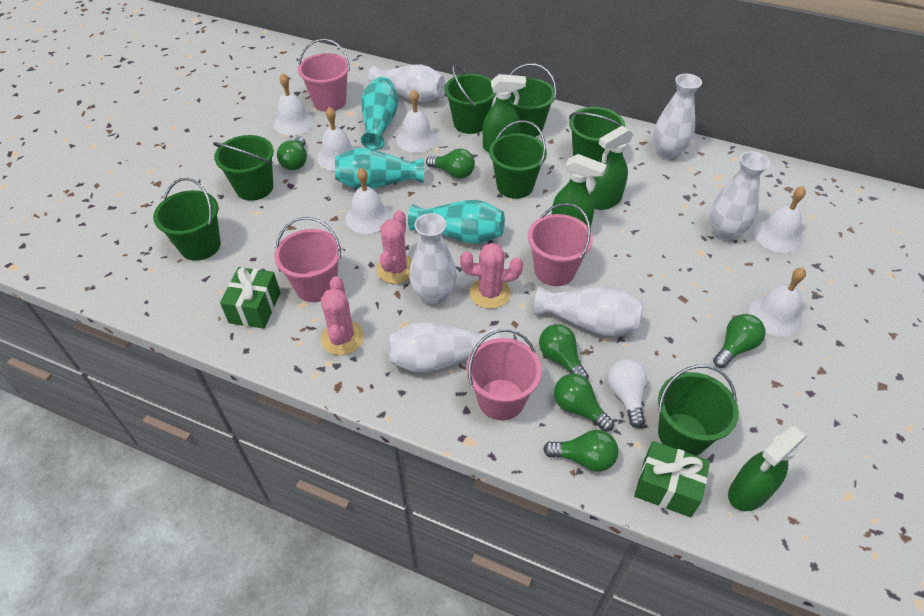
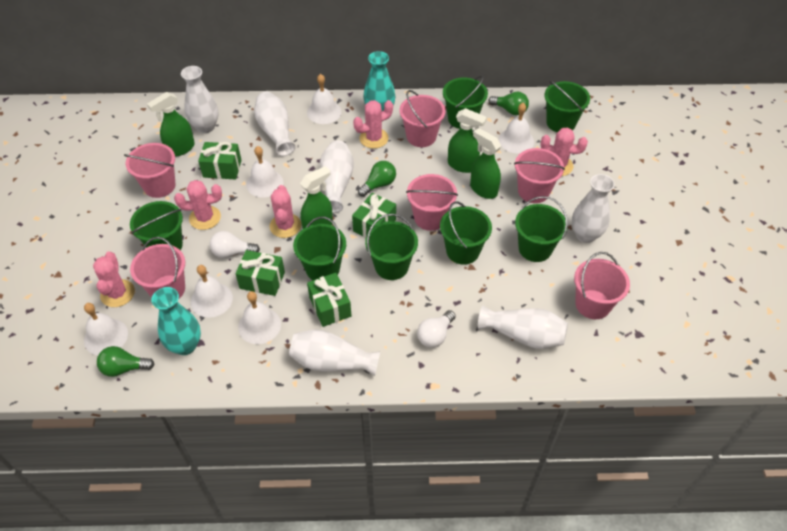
green gift: [220,267,281,329] [634,441,710,517] = 2 -> [198,142,241,180] [236,250,285,296] [307,273,352,327] [352,193,396,238] = 4
green light bulb: [277,136,307,170] [426,148,475,179] [539,324,589,380] [543,430,618,472] [554,374,614,432] [713,314,766,368] = 6 -> [97,346,155,377] [358,161,396,197] [489,92,529,115] = 3
pink bucket: [274,217,341,302] [298,39,350,112] [466,329,542,420] [528,203,593,286] = 4 -> [124,143,176,198] [130,237,185,298] [399,90,446,147] [406,174,458,231] [514,148,565,203] [574,252,630,319] = 6
pink cactus: [321,276,364,355] [376,210,412,284] [460,243,523,309] = 3 -> [93,251,135,307] [174,180,222,230] [269,185,301,238] [353,100,393,149] [540,128,588,176] = 5
turquoise vase: [335,148,424,189] [361,77,399,150] [408,200,505,244] = 3 -> [151,287,201,355] [363,51,395,111] = 2
white light bulb: [608,359,647,428] = 1 -> [210,231,260,258] [417,310,456,348] = 2

